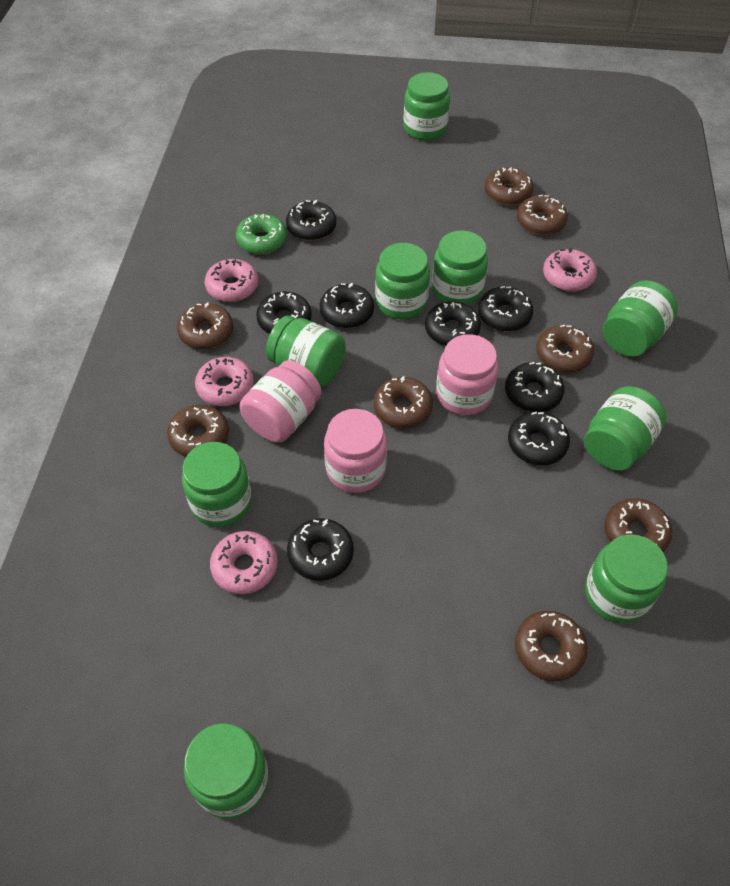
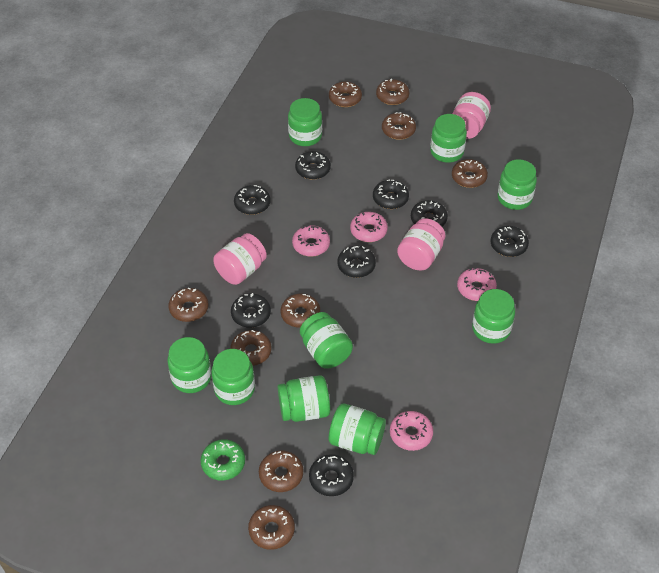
brown donut: [167,405,229,457] [177,302,233,349] [374,376,433,428] [485,167,534,205] [515,611,588,681] [517,195,568,235] [536,325,594,373] [605,498,672,552] = 8 -> [168,288,208,322] [230,330,271,366] [248,505,295,550] [259,451,303,492] [281,294,320,328] [329,81,362,107] [376,79,409,105] [382,112,416,140] [452,159,488,188] = 9

